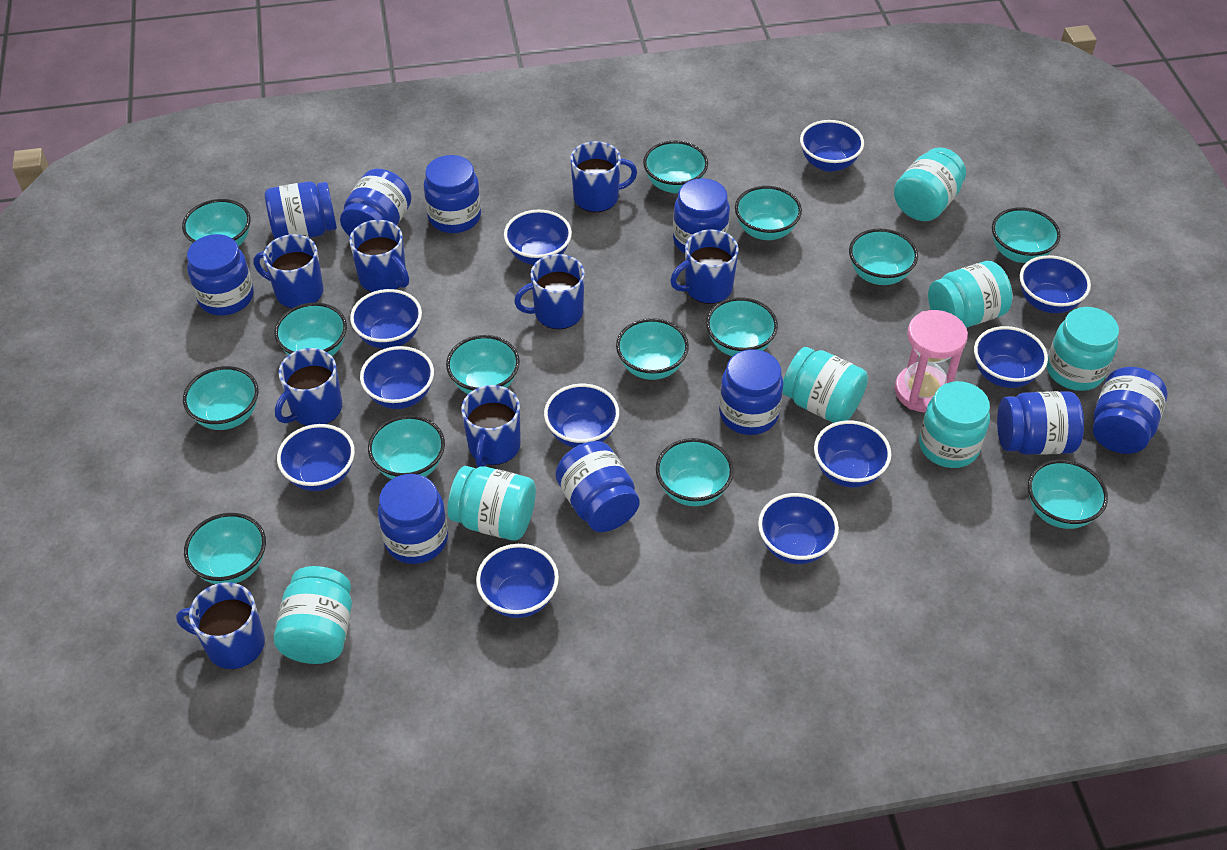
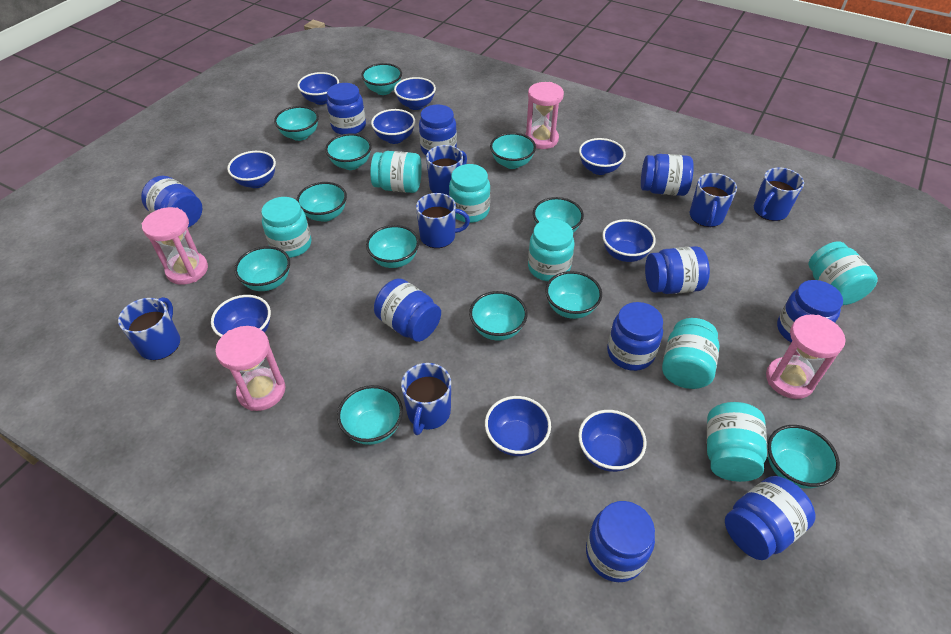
blue bowl: [277,424,355,491] [350,289,422,349] [360,346,434,409] [476,544,559,618] [504,209,572,265] [544,384,619,448] [758,493,839,564] [800,120,864,172] [814,420,891,488] [974,326,1048,388] [1020,255,1091,313] = 11 -> [211,295,271,337] [227,151,276,188] [297,72,339,105] [371,109,415,144] [394,77,436,110] [485,396,551,456] [578,410,647,472] [579,138,626,175] [602,219,656,262] = 9
blue mug: [176,582,265,669] [254,234,324,308] [275,348,342,426] [349,220,409,292] [461,385,521,467] [514,254,585,329] [570,141,637,212] [670,229,739,304] = 8 -> [118,297,180,360] [401,363,451,435] [416,193,470,248] [426,145,467,196] [690,173,737,227] [754,167,804,221] = 6
pink hourglass: [894,310,968,412] = 1 -> [142,207,208,285] [215,326,285,411] [525,82,564,149] [766,314,846,399] = 4
turquoise bowl: [182,199,250,247] [183,366,259,430] [184,513,266,584] [274,303,347,356] [368,415,445,479] [446,335,520,394] [616,318,689,380] [643,141,708,193] [656,438,734,506] [706,297,778,356] [735,186,802,240] [849,228,918,285] [992,207,1061,263] [1028,460,1108,529] = 14 -> [234,246,290,291] [274,106,319,141] [297,182,347,222] [325,134,372,170] [337,385,403,445] [362,63,402,95] [366,225,419,268] [469,291,528,341] [490,133,536,169] [533,197,584,233] [545,271,602,319] [768,425,840,489] = 12

